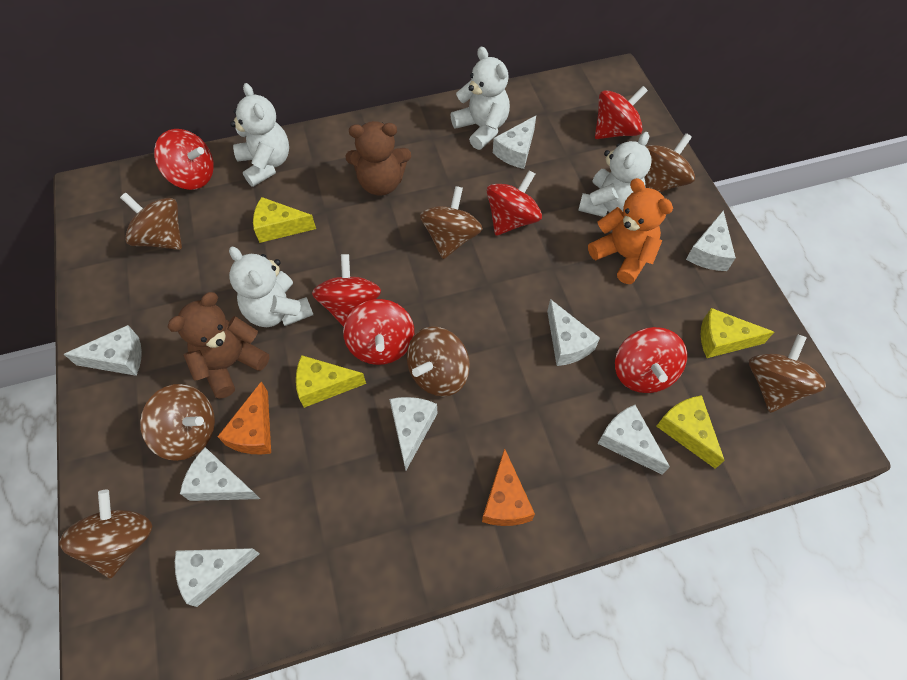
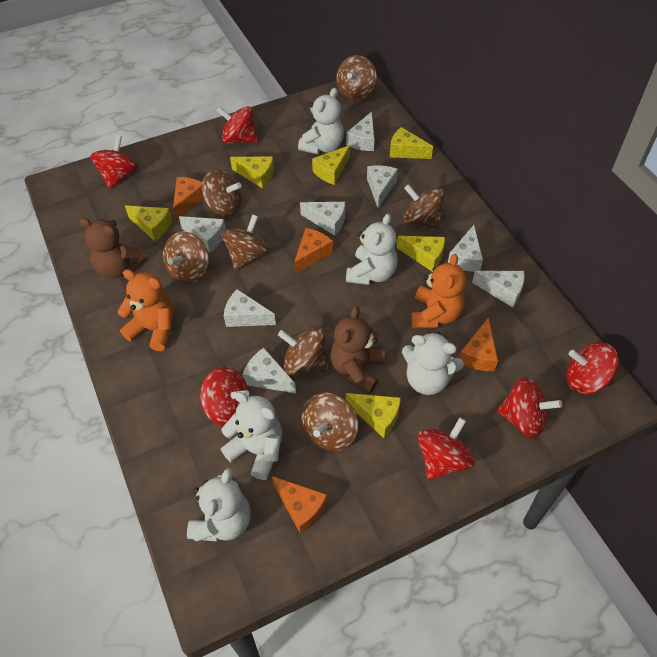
orange cheese: [217,381,271,454] [482,448,535,526] = 2 -> [173,177,203,220] [272,476,328,534] [294,228,333,274] [460,317,498,371] = 4
orange teddy bear: [588,178,673,284] = 1 -> [117,269,173,351] [411,254,466,328] = 2
white teddy bear: [229,247,313,327] [230,83,289,187] [451,47,510,150] [578,132,652,217] = 4 -> [187,468,251,541] [221,392,282,480] [298,88,344,154] [346,214,398,285] [402,332,464,395] = 5
yellow cheese: [253,197,316,243] [296,355,366,408] [656,395,725,469] [701,308,774,358] = 4 -> [125,205,172,241] [230,156,274,189] [312,145,350,185] [346,393,401,438] [390,127,433,159] [397,236,445,272] = 6

